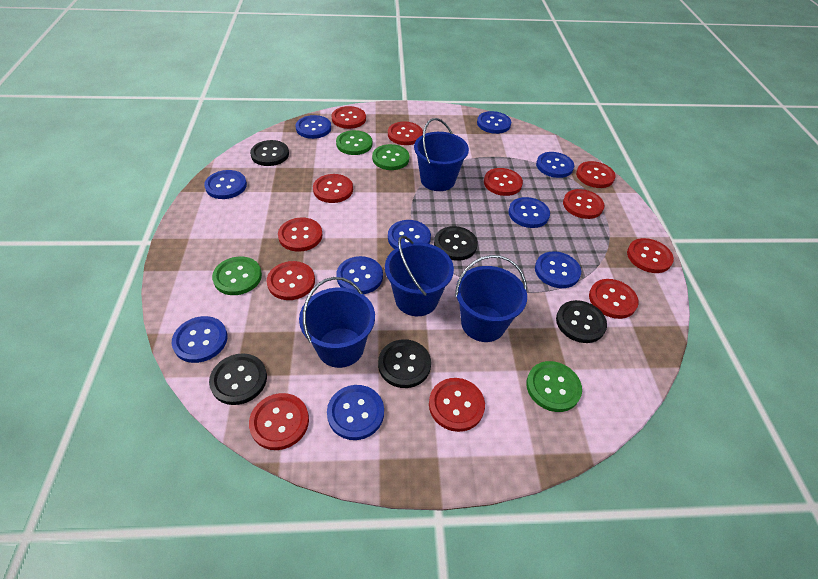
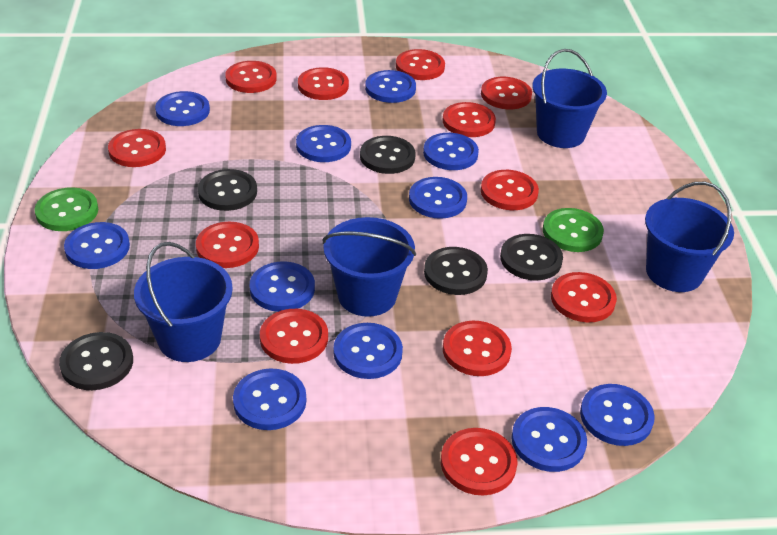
blue button: [172,316,228,363] [204,170,247,199] [296,115,331,139] [327,385,384,440] [336,256,383,294] [388,220,431,249] [477,111,511,134] [508,197,550,228] [535,251,581,288] [536,152,574,178] = 10 -> [64,222,130,269] [155,91,210,126] [233,368,306,430] [250,261,315,312] [296,125,351,162] [333,323,403,379] [365,70,416,103] [409,177,467,219] [423,133,479,170] [512,407,587,472] [580,384,655,446] = 11
green button: [212,256,262,295] [336,130,372,155] [372,144,409,170] [526,361,582,412] = 4 -> [34,187,98,231] [543,208,604,252] = 2

